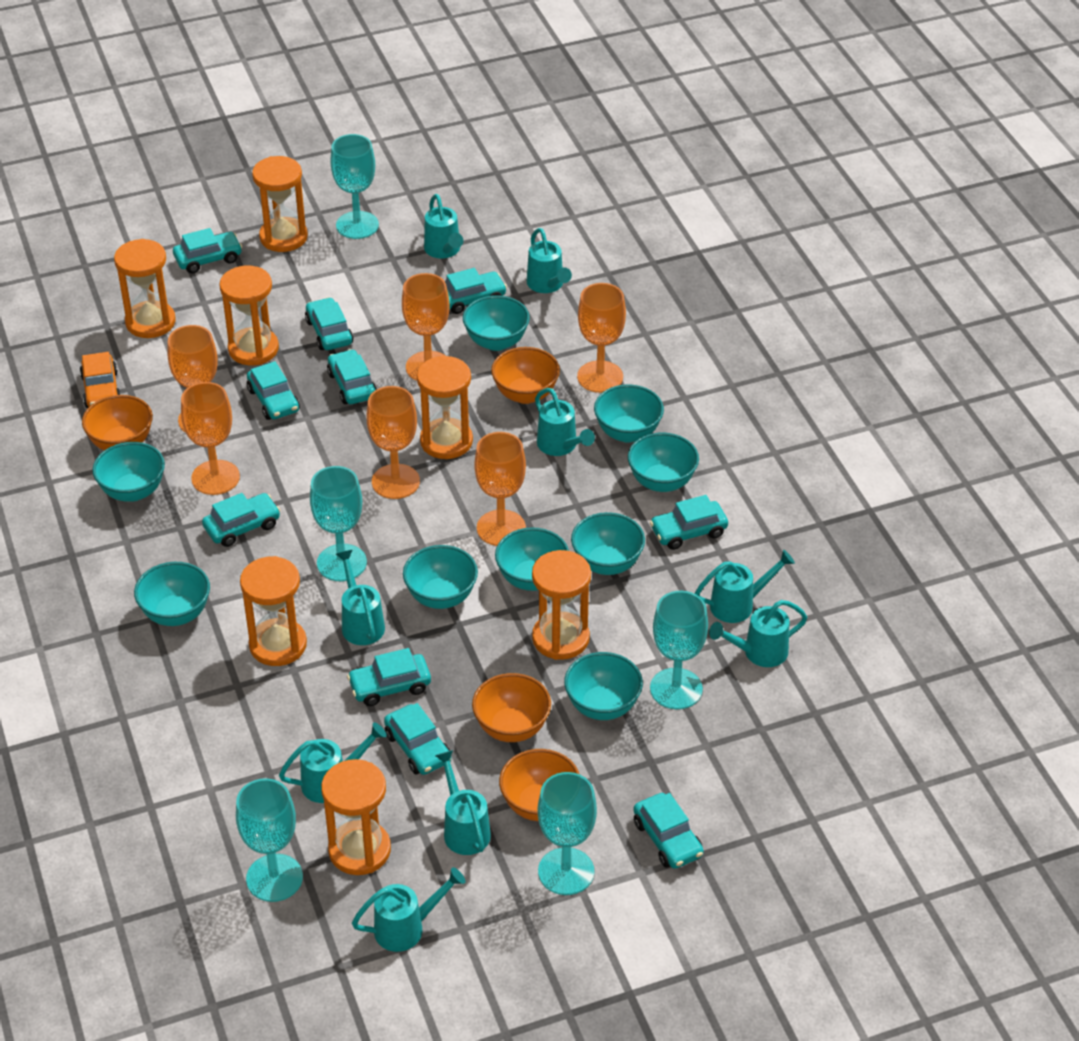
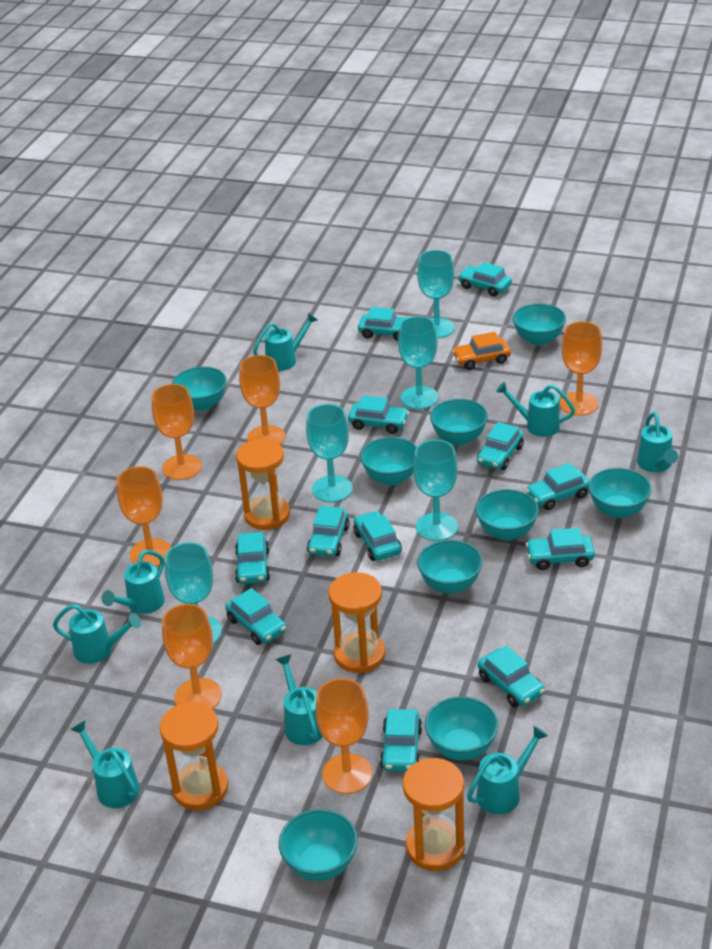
orange bowl: [82,395,153,450] [472,673,551,742] [491,347,560,404] [499,749,579,821] = 4 -> none = 0
orange hourglass: [114,239,176,338] [219,266,279,365] [240,556,307,666] [252,156,308,252] [321,759,391,875] [417,356,473,459] [532,550,591,660] = 7 -> [159,702,228,810] [236,439,290,530] [328,572,385,673] [403,758,465,871] = 4
turquoise car: [173,228,242,273] [202,493,280,547] [247,361,300,420] [305,297,353,350] [327,349,377,404] [347,648,431,706] [384,703,451,775] [445,268,507,314] [633,793,704,869] [650,495,728,550] = 10 -> [225,588,286,645] [235,532,270,584] [307,506,350,557] [348,395,409,434] [353,511,402,561] [358,307,407,341] [380,709,422,772] [458,262,512,297] [477,422,524,470] [478,646,545,707] [526,463,590,510] [526,528,595,570] = 12
turquoise watering can: [279,722,387,803] [336,550,385,645] [352,867,465,952] [424,194,463,258] [435,750,491,855] [527,228,572,293] [535,388,595,456] [695,550,795,623] [709,600,807,667] = 9 -> [53,604,141,664] [70,720,140,808] [102,550,165,614] [253,313,318,371] [275,655,323,745] [467,726,548,814] [496,382,575,437] [637,412,678,472] = 8

